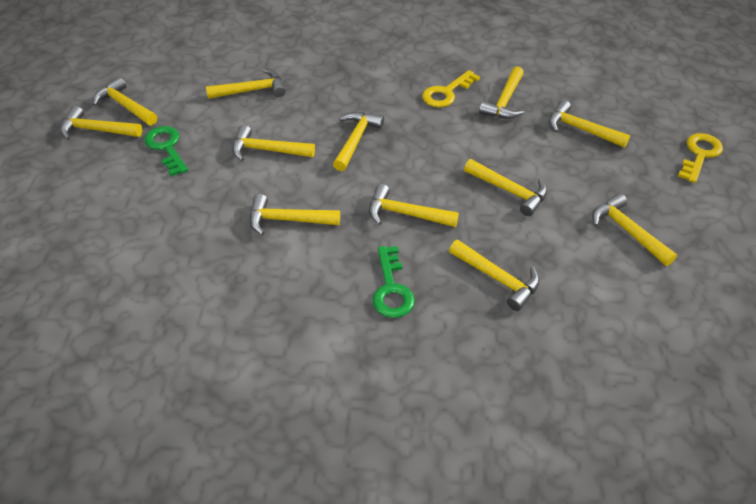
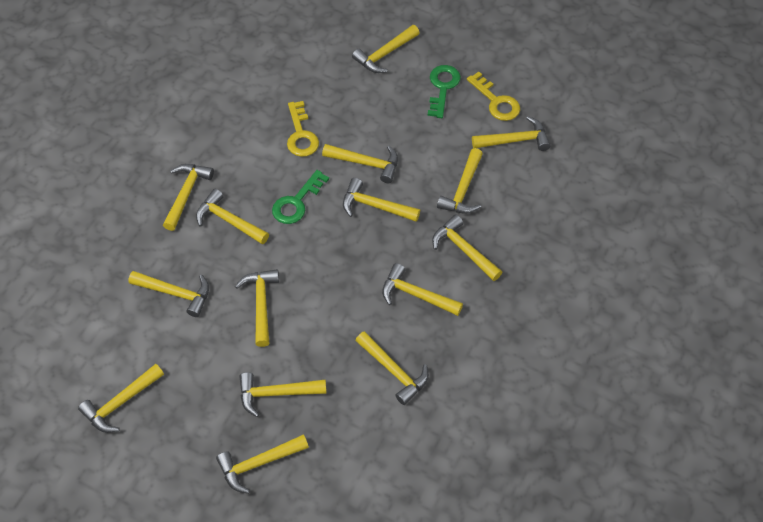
yellow hammer: [60,106,142,140] [93,77,157,125] [206,69,285,99] [232,125,315,161] [250,194,340,235] [333,112,384,171] [369,184,459,227] [449,240,540,311] [464,159,547,216] [479,67,524,119] [549,100,630,148] [592,193,677,266] = 12 -> [78,364,164,433] [128,271,209,317] [163,164,214,231] [196,189,269,245] [216,434,309,494] [235,269,279,347] [239,372,327,417] [322,144,398,183] [343,178,420,222] [352,25,420,73] [355,331,429,405] [382,263,463,316] [432,214,502,281] [437,148,483,214] [472,116,551,151] = 15

